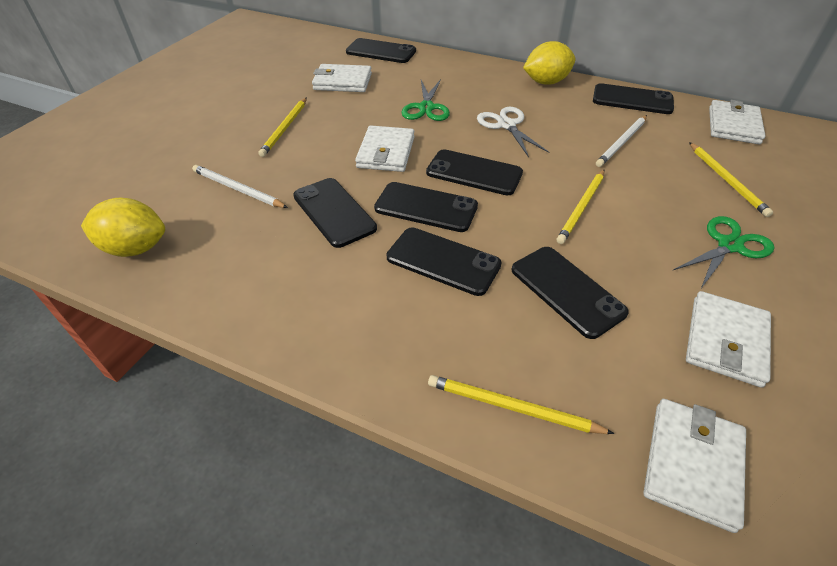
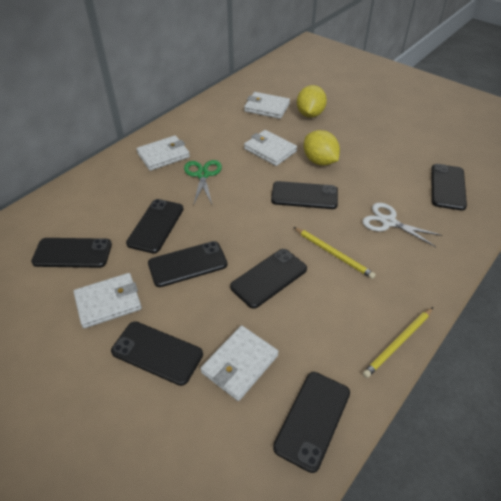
black phone: [293,178,377,248] [346,38,416,63] [374,182,478,232] [386,227,502,296] [426,149,523,195] [512,247,629,339] [593,83,674,114] = 7 -> [31,238,112,268] [111,321,203,386] [126,199,184,253] [148,241,227,287] [230,249,307,309] [271,181,338,209] [273,372,350,473] [431,164,467,210] = 8
green scissors: [401,79,450,121] [673,216,774,288] = 2 -> [184,160,222,204] = 1
white pencil: [192,165,288,208] [596,115,647,167] = 2 -> none = 0
yellow pencil: [258,97,307,157] [428,375,614,434] [557,170,604,244] [689,142,773,217] = 4 -> [294,227,376,279] [362,307,433,378] = 2

